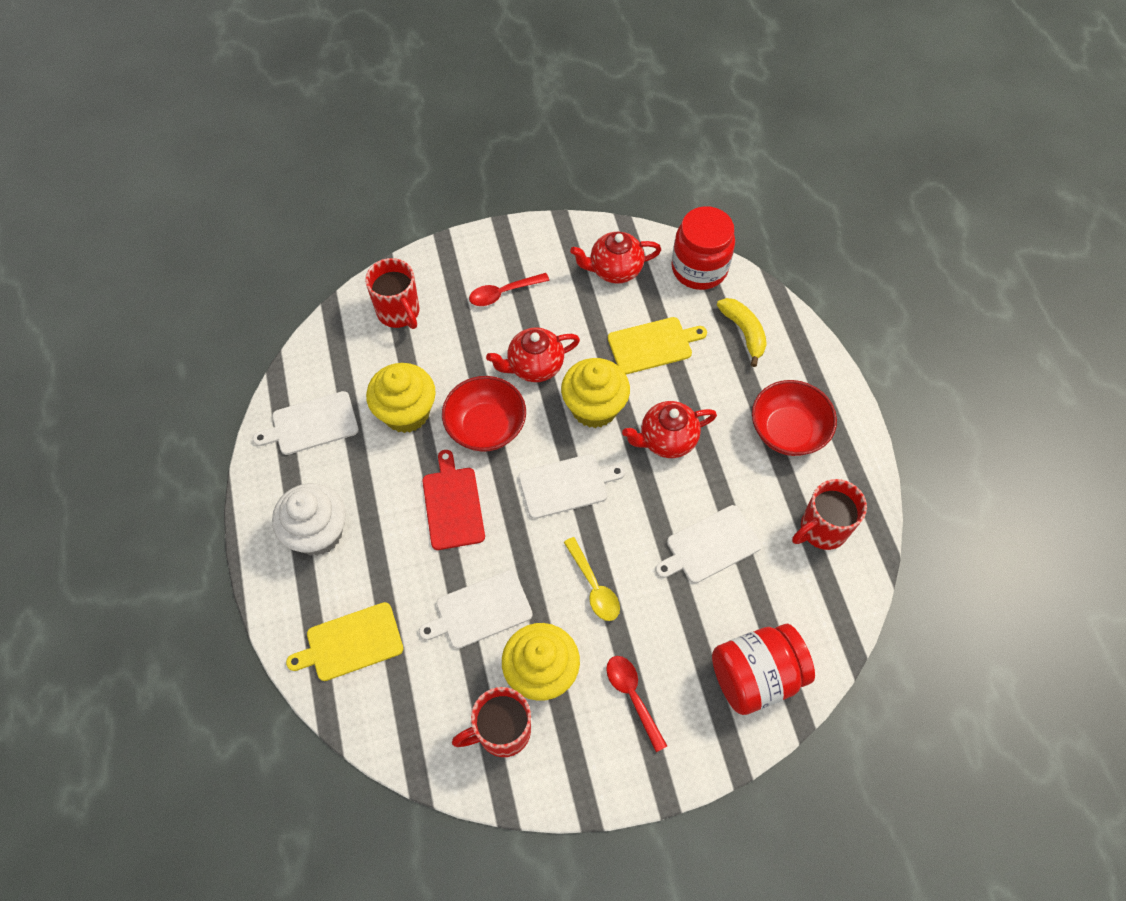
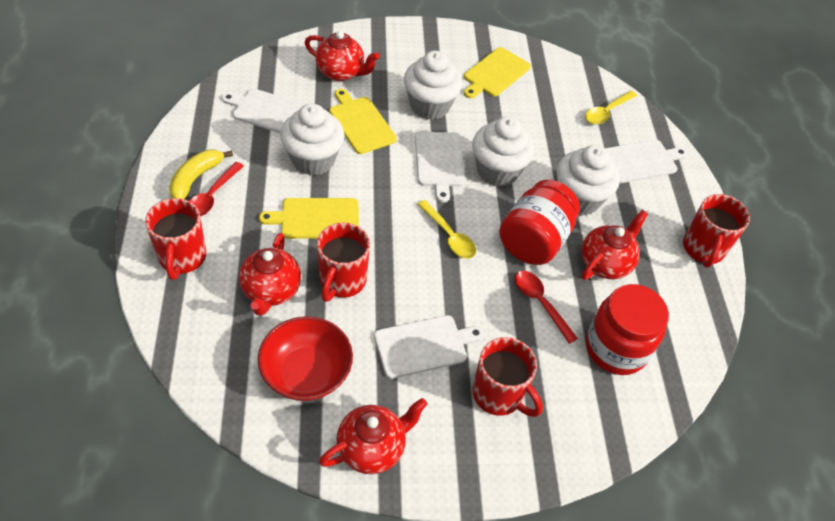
red bowl: [442,376,526,452] [752,380,837,456] = 2 -> [258,316,353,401] = 1
red cutting board: [423,450,485,550] = 1 -> none = 0
red mug: [365,258,420,329] [452,687,531,757] [792,479,867,550] = 3 -> [145,198,206,280] [317,223,370,302] [473,337,543,417] [683,194,750,268] = 4
red teapot: [486,328,580,382] [570,232,661,284] [622,401,717,458] = 3 -> [239,233,301,316] [304,31,380,81] [319,398,428,474] [581,210,648,280] = 4
white cupcake: [272,483,346,556] = 1 -> [280,103,345,176] [404,51,462,120] [472,116,535,187] [557,145,620,216] = 4
yellow cupcake: [366,363,436,433] [502,623,580,701] [561,358,630,428] = 3 -> none = 0
yellow cutting board: [286,602,403,681] [608,317,707,374] = 2 -> [259,198,359,239] [329,89,397,154] [464,47,531,98] = 3
yellow spoon: [564,537,620,621] = 1 -> [417,200,476,259] [585,91,637,125] = 2

